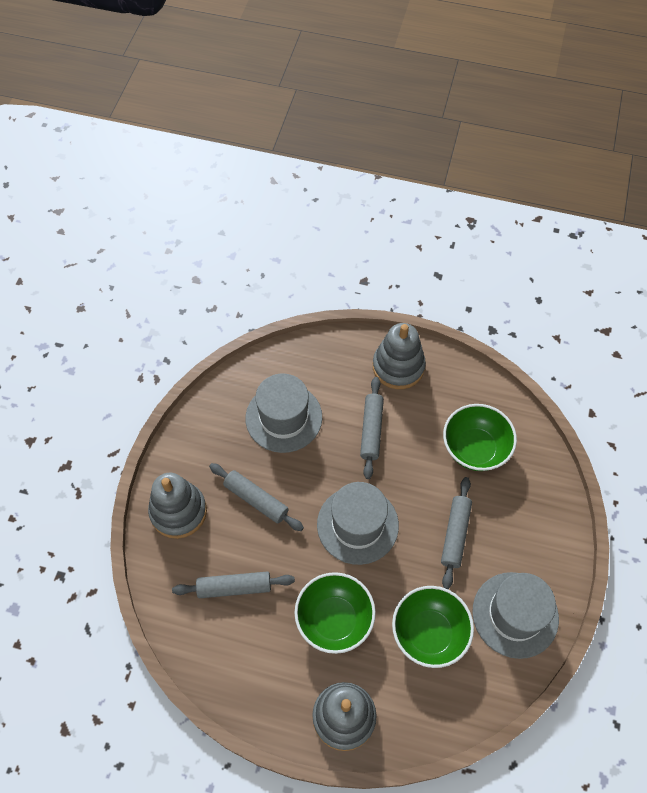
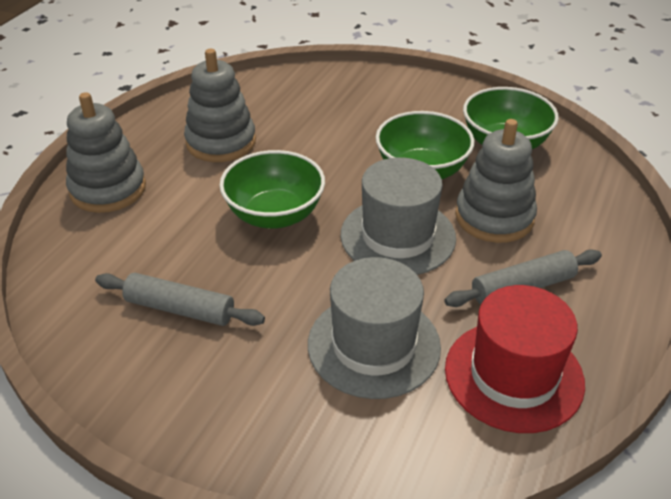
grey hat: [245,373,322,453] [317,482,399,565] [472,572,559,659] = 3 -> [308,257,441,399] [340,157,456,275] = 2
grey rolling pin: [172,571,295,598] [209,463,304,531] [360,377,384,479] [441,477,472,589] = 4 -> [95,273,265,326] [444,250,602,307] = 2
red hat: none = 0 -> [445,285,585,433] = 1

